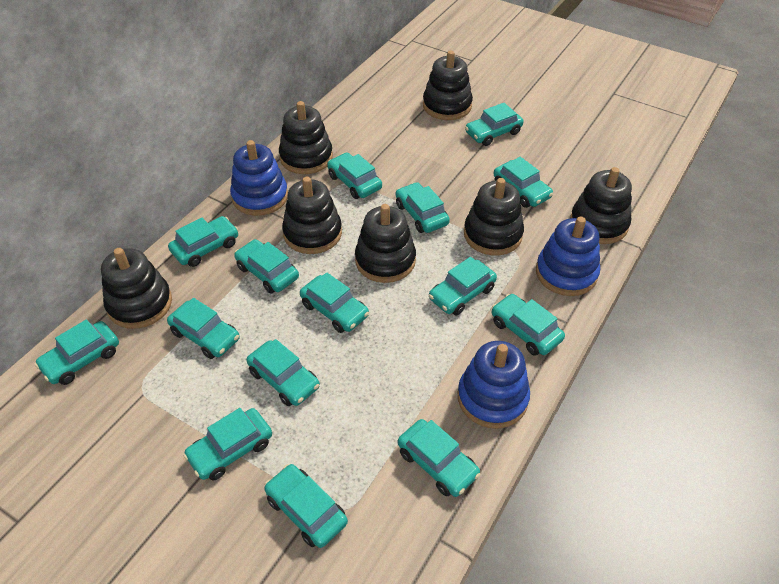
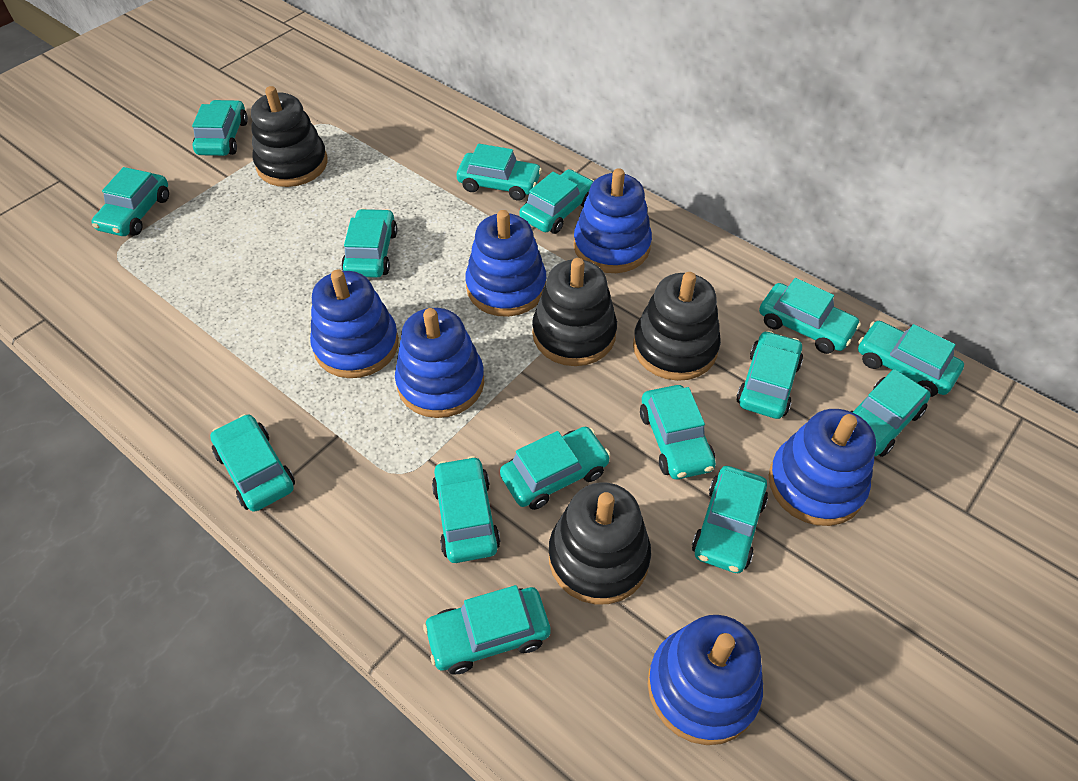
black stacking toy: [101,248,172,329] [279,101,333,174] [282,177,342,254] [355,204,416,283] [423,51,473,120] [464,178,524,255] [570,167,632,244] = 7 -> [251,86,328,187] [532,258,617,366] [549,482,651,604] [633,272,721,381] = 4
blue stacking toy: [230,140,288,216] [458,341,530,429] [536,217,600,296] = 3 -> [310,270,399,378] [395,308,484,418] [465,210,546,317] [574,168,652,273] [648,615,763,745] [768,409,876,526] = 6

